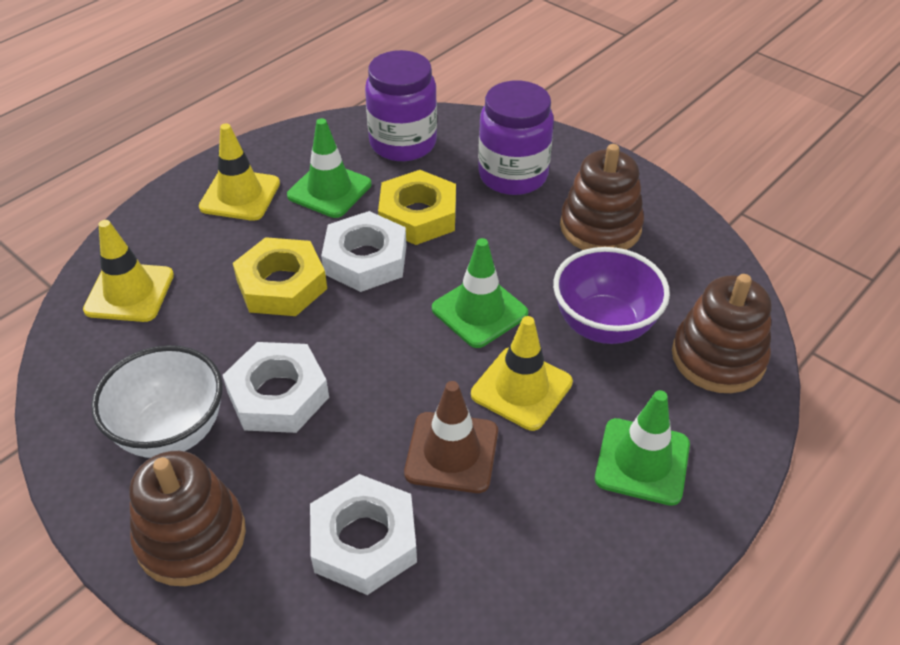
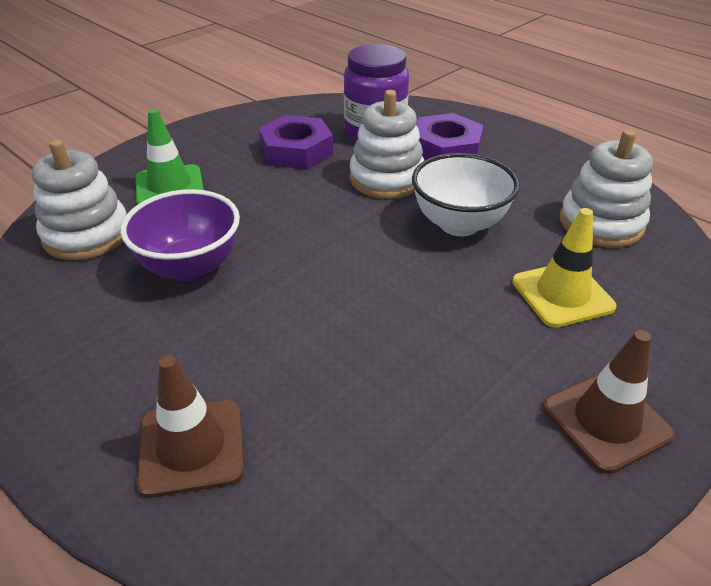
brown stacking toy: [129,451,246,586] [560,144,644,250] [672,274,772,393] = 3 -> none = 0
brown traffic cone: [404,381,498,493] = 1 -> [136,355,244,498] [543,330,675,474] = 2
green traffic cone: [287,118,372,218] [432,238,528,348] [595,390,690,506] = 3 -> [136,109,203,205] = 1
purple jar: [365,50,437,161] [478,81,554,195] = 2 -> [344,44,409,142] = 1
purple nut: none = 0 -> [258,115,333,169] [416,113,483,160] = 2
white nut: [222,342,329,433] [310,474,417,595] [321,211,406,292] = 3 -> none = 0
white stacking toy: none = 0 -> [32,139,127,260] [350,90,424,199] [560,130,653,248] = 3
yellow nut: [233,237,327,316] [378,170,456,245] = 2 -> none = 0
yellow traffic cone: [83,220,174,322] [199,124,280,221] [471,316,573,431] = 3 -> [512,208,616,327] = 1

